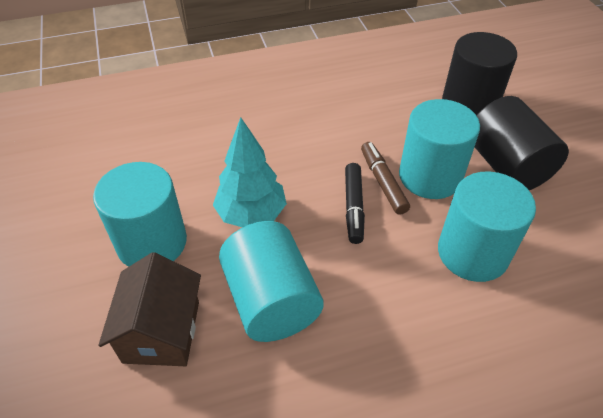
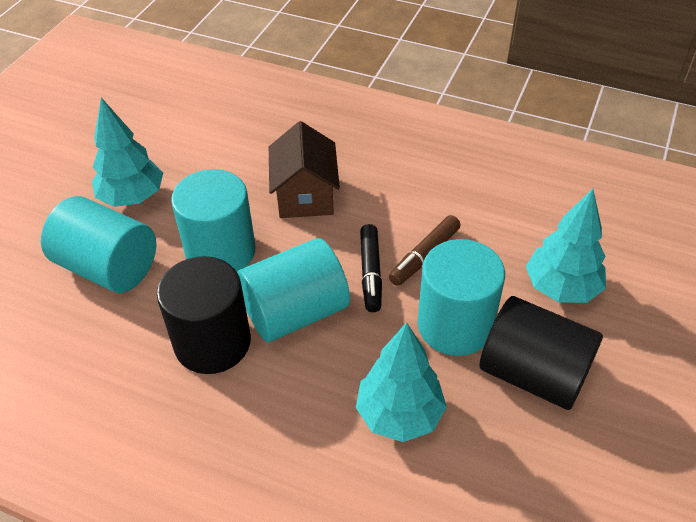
turquoise tree: [213,117,287,227] = 1 -> [92,98,163,207] [356,322,447,442] [526,189,606,303] = 3

